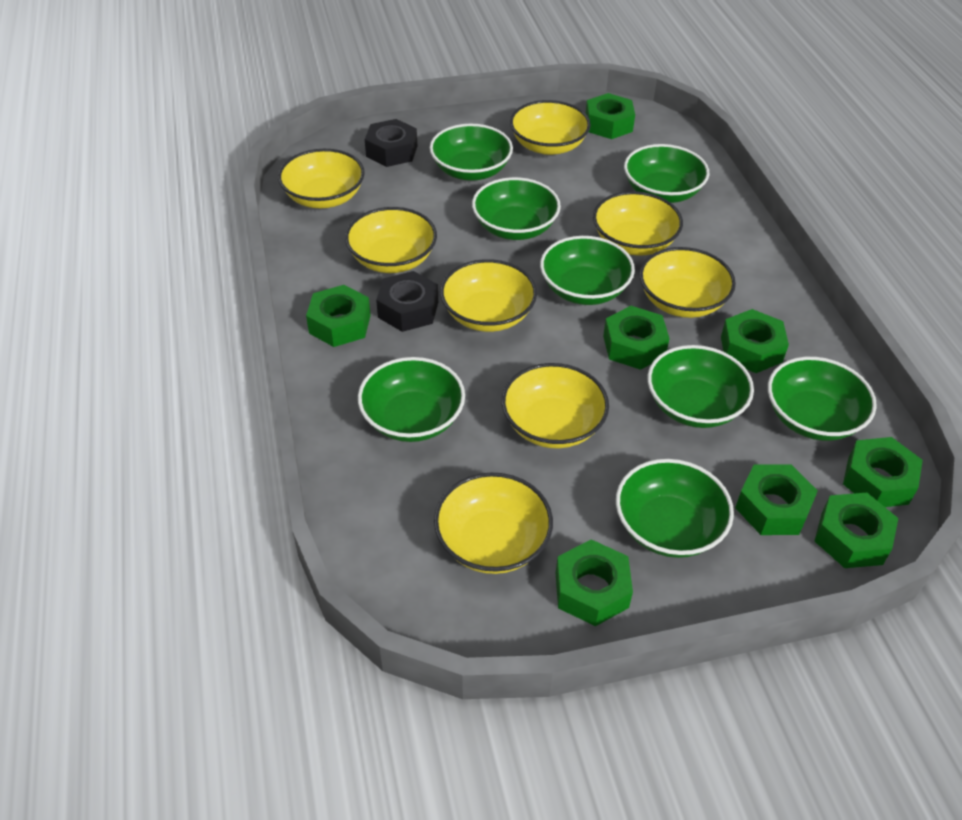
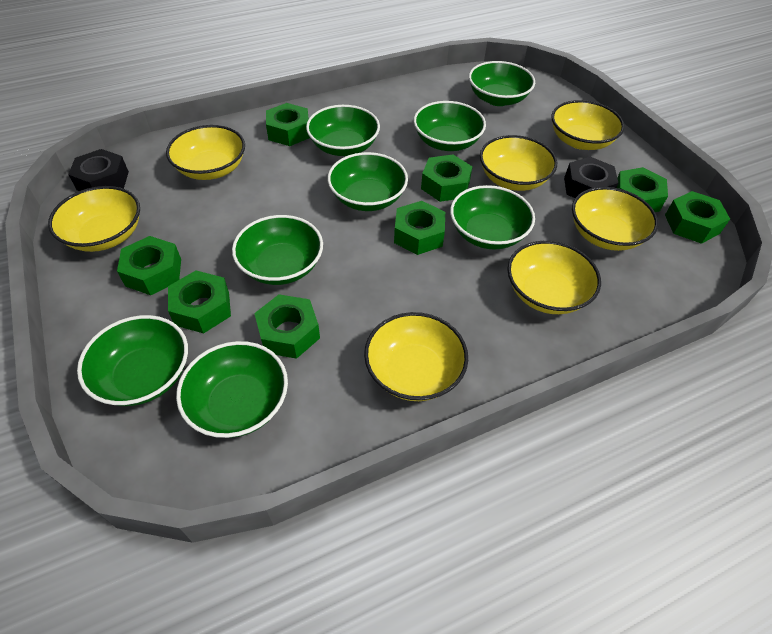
yellow bowl: [278,149,365,208] [345,207,437,273] [434,472,553,574] [440,259,537,332] [502,363,609,448] [510,100,591,155] [593,191,683,256] [639,247,736,318] = 8 -> [48,186,140,252] [166,125,245,180] [364,312,468,401] [480,135,557,191] [507,241,601,314] [551,100,625,150] [572,187,658,251] = 7

